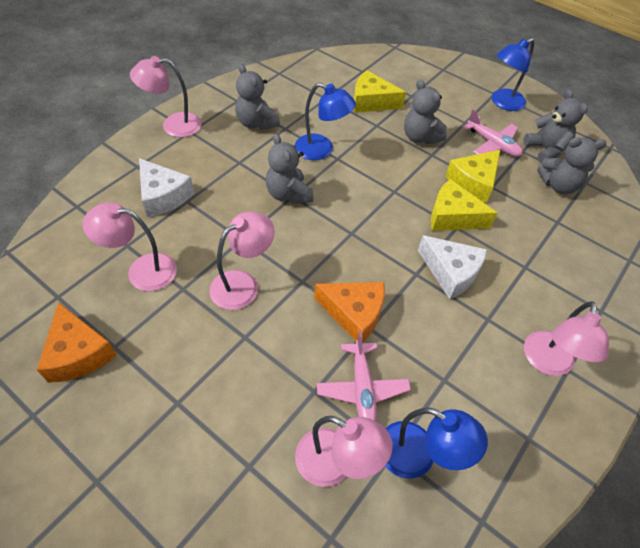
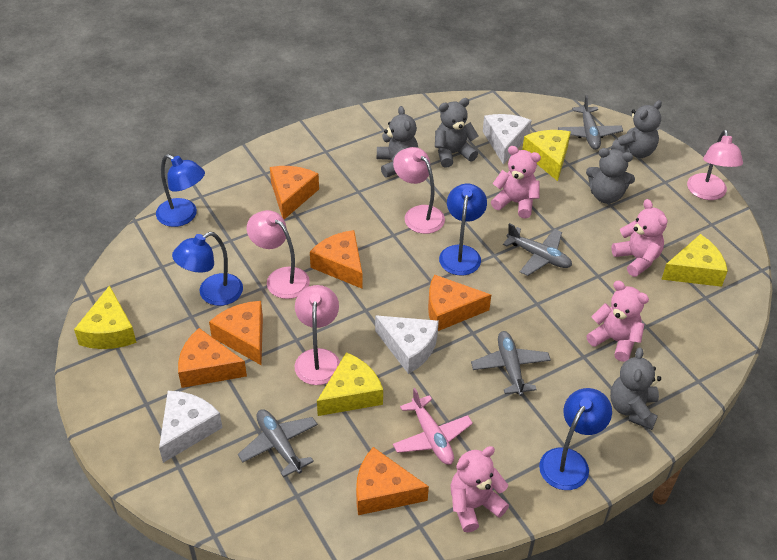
blue lamp: [295,83,356,160] [385,407,488,479] [492,38,534,111] = 3 -> [156,154,205,227] [172,232,243,306] [439,184,487,276] [539,388,612,490] = 4
grey plane: none = 0 -> [238,409,318,478] [471,331,551,396] [503,223,572,276] [558,95,623,150] = 4
orange cheese: [37,302,117,383] [314,282,385,343] = 2 -> [178,328,247,388] [209,301,263,365] [270,166,319,219] [310,230,363,289] [356,447,429,515] [428,274,491,331] = 6
pink lamp: [83,202,177,291] [130,56,202,137] [209,212,275,310] [295,416,393,487] [524,301,609,376] = 5 -> [247,210,310,299] [295,285,340,385] [393,147,445,234] [687,130,743,200] = 4
pink plane: [317,331,411,422] [463,109,523,157] = 2 -> [393,388,473,465] = 1
pink teddy bear: none = 0 -> [451,446,509,532] [491,146,541,219] [587,281,649,362] [611,199,667,277] = 4
white cheese: [139,158,194,217] [418,235,487,300] = 2 -> [159,391,222,463] [375,315,439,374] [483,114,532,164] = 3
yellow cheese: [354,70,406,113] [431,179,497,231] [446,150,500,203] = 3 -> [74,285,136,349] [317,352,383,416] [522,130,571,181] [661,234,728,287] = 4

